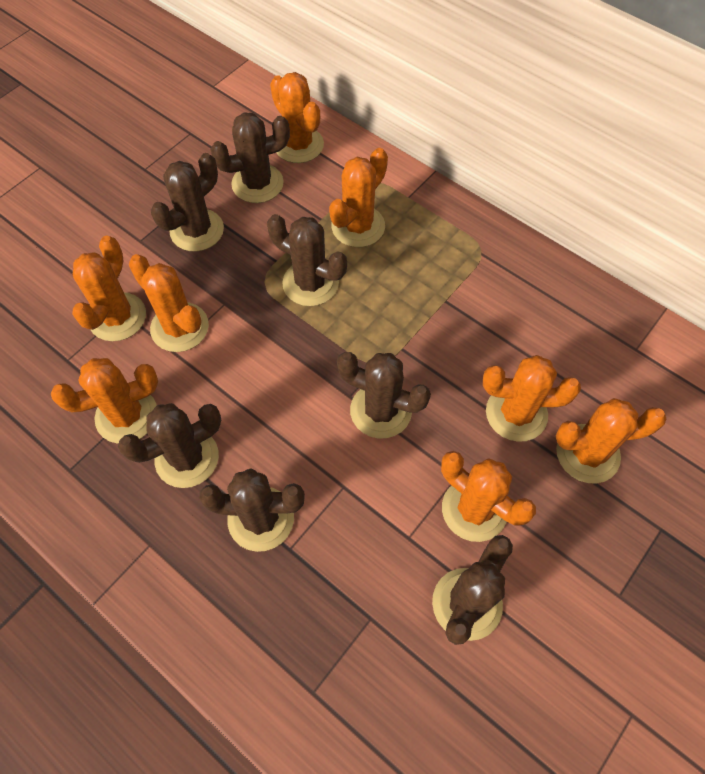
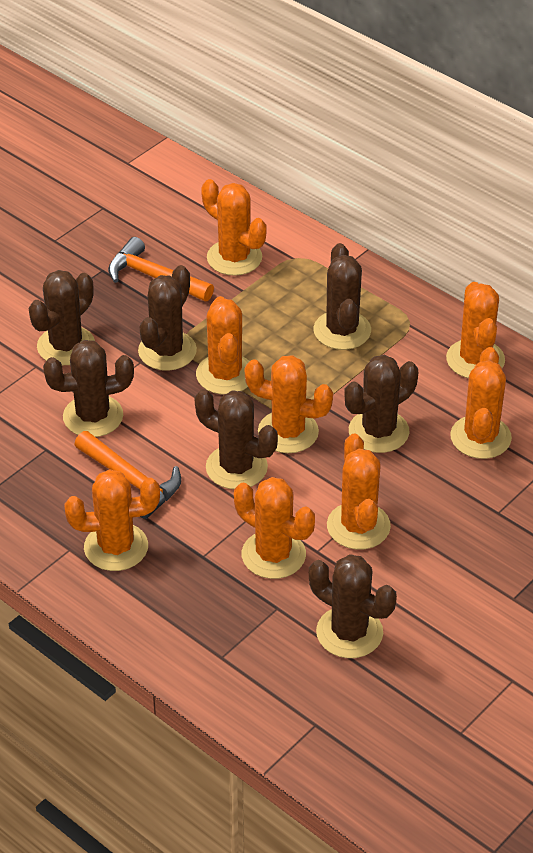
orange hammer: none = 0 -> [74,431,181,519] [108,237,214,301] = 2

